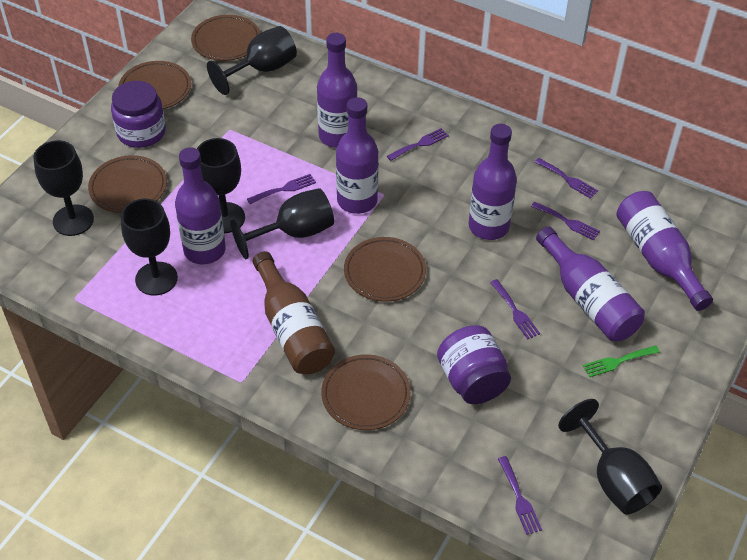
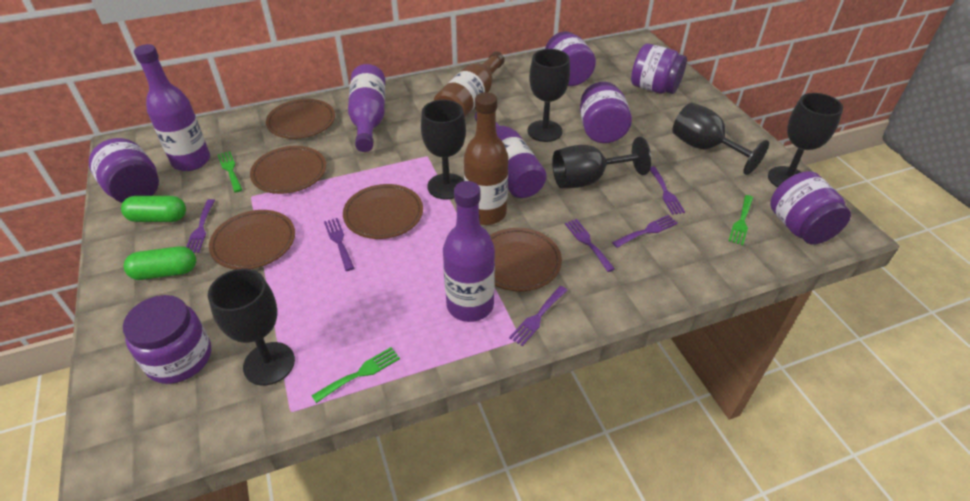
brown bottle: [253,251,335,374] = 1 -> [434,51,505,117] [464,92,508,225] = 2
green capsule: none = 0 -> [121,196,186,222] [124,246,196,280] = 2
green fork: [583,345,660,377] = 1 -> [218,151,242,192] [311,347,400,403] [729,195,753,245] = 3
purple bottle: [175,147,226,264] [317,33,357,148] [336,97,379,214] [469,124,517,240] [536,227,645,341] [617,191,713,311] = 6 -> [134,44,210,171] [348,64,385,152] [443,181,495,322] [475,112,547,198] = 4
purple jar: [111,81,166,148] [437,325,511,404] = 2 -> [89,138,159,203] [123,295,211,384] [545,31,596,86] [580,82,632,143] [631,44,687,94] [770,171,851,245] = 6

